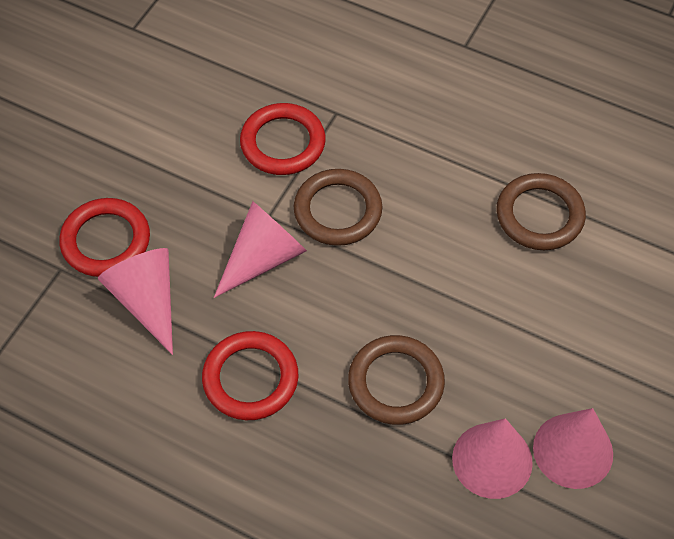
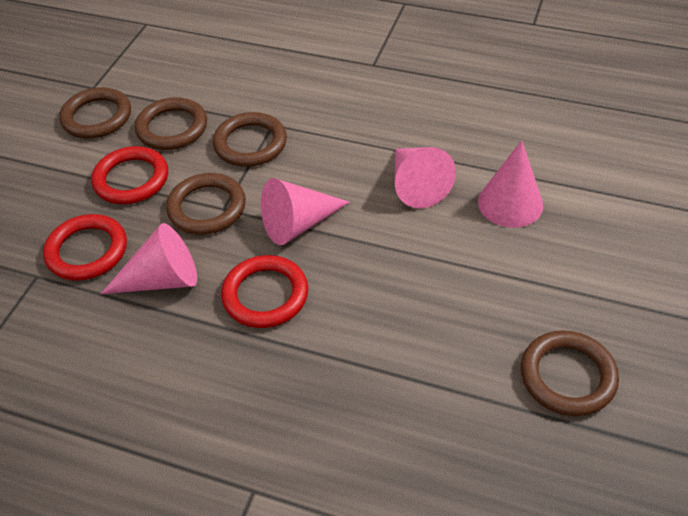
brown ring: [294,169,382,246] [348,335,445,425] [496,173,586,250] = 3 -> [59,87,131,139] [135,97,207,150] [166,173,246,235] [213,112,287,167] [521,330,619,416] = 5

